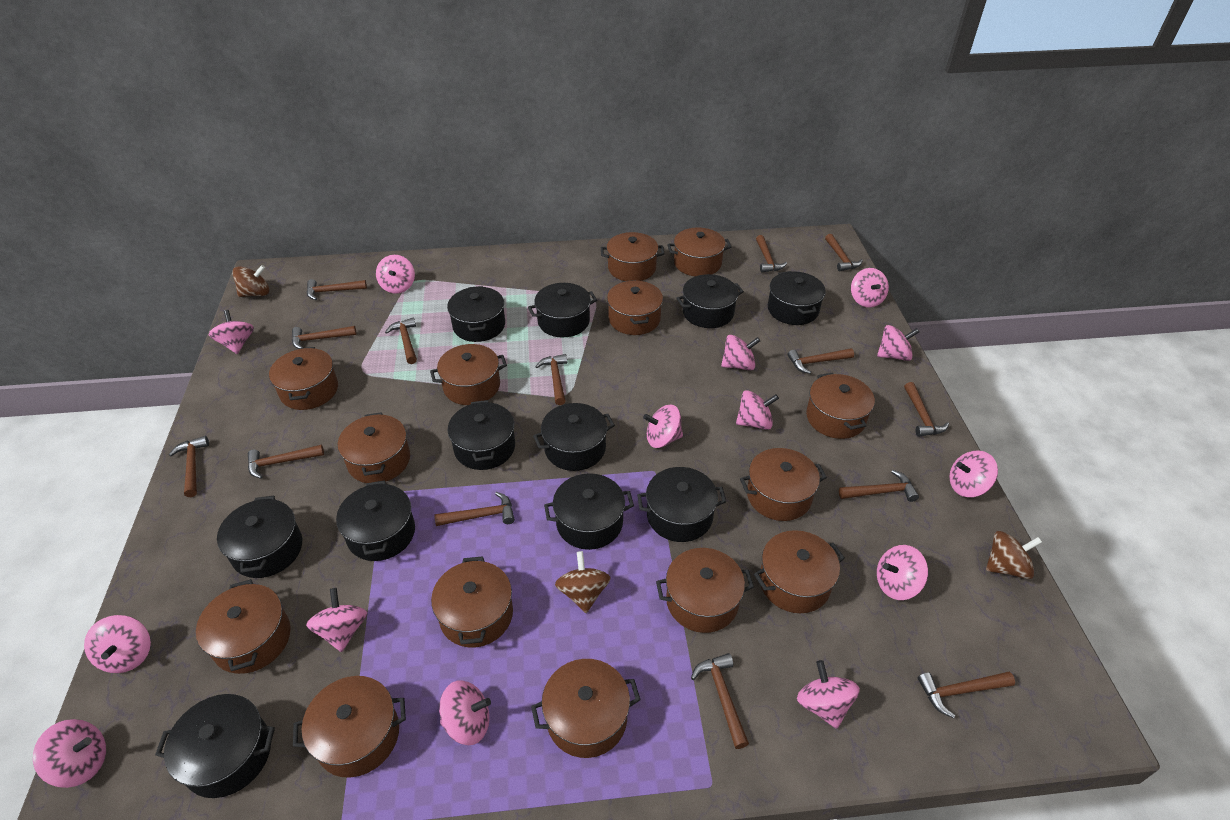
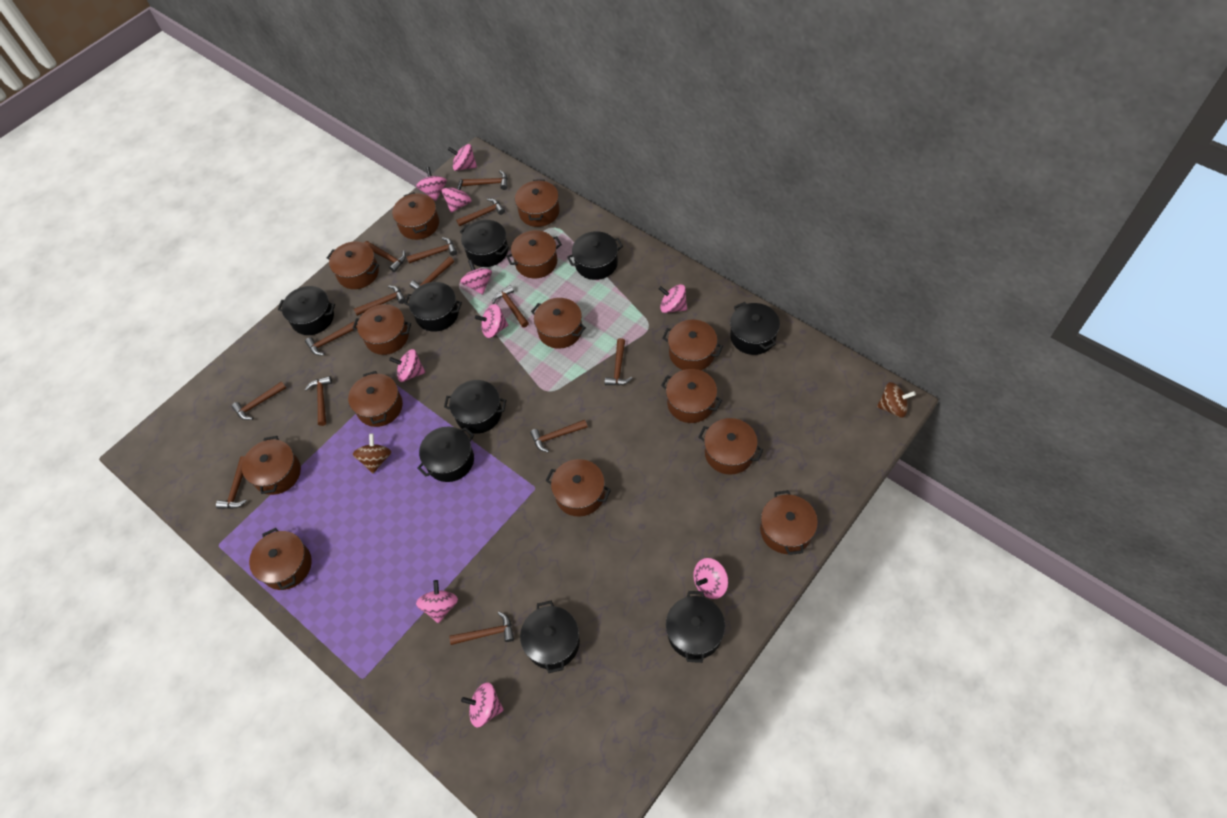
black pot: [155,694,275,798] [217,496,302,578] [336,481,415,561] [447,286,505,342] [448,400,515,470] [528,283,597,337] [533,403,615,471] [544,473,634,550] [637,467,726,542] [676,274,744,328] [768,271,826,325] = 11 -> [278,286,335,335] [404,282,462,332] [417,427,474,482] [444,380,506,434] [460,220,509,267] [520,601,580,673] [567,231,623,280] [666,591,725,663] [730,302,780,355] = 9
brown spinning top: [232,265,269,297] [555,551,611,613] [986,531,1042,579] = 3 -> [353,433,391,473] [877,382,916,418] = 2
pink spinning top: [33,719,106,788] [84,615,151,673] [209,310,254,354] [306,588,367,652] [376,255,415,294] [439,680,491,745] [643,405,683,448] [721,335,760,371] [736,390,779,430] [797,660,860,729] [851,268,889,307] [877,325,919,361] [877,545,928,600] [949,450,998,497] = 14 -> [389,349,425,382] [416,167,447,201] [416,580,458,623] [441,179,472,213] [448,144,477,171] [460,259,492,295] [461,682,504,727] [475,304,508,338] [659,284,687,313] [693,558,728,599] = 10

